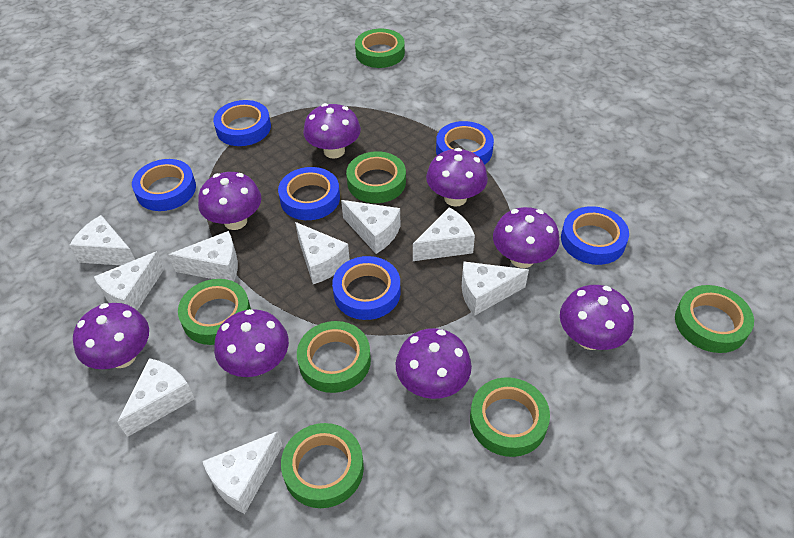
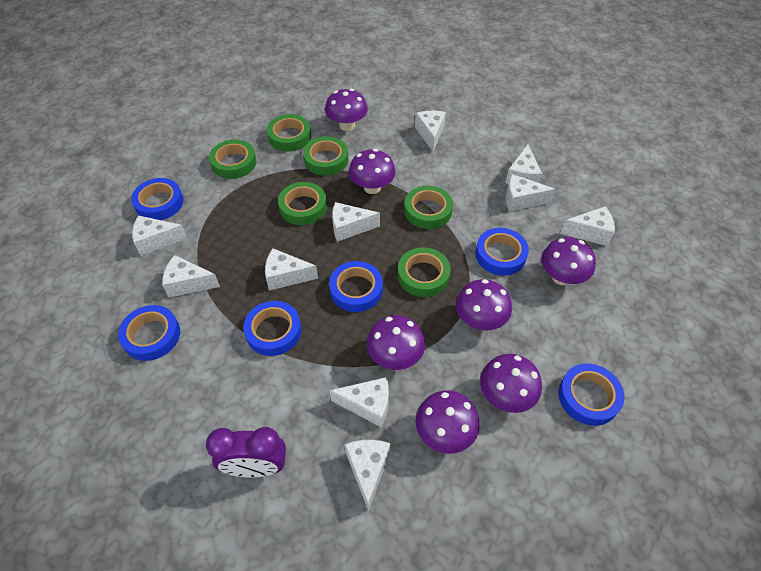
green tape: [178,279,251,345] [281,423,364,508] [297,321,371,393] [346,151,406,203] [355,29,405,68] [470,377,550,457] [675,285,754,353] = 7 -> [209,140,256,179] [267,114,311,152] [278,182,327,225] [303,136,349,176] [398,247,451,297] [404,185,453,229] = 6
purple clock: none = 0 -> [206,427,286,478] = 1
purple mushroom: [73,303,149,369] [198,172,261,230] [214,309,289,377] [303,103,361,159] [396,328,472,399] [426,148,488,207] [493,207,560,268] [560,285,634,350] = 8 -> [325,89,368,131] [349,149,396,194] [367,315,425,370] [415,390,480,454] [456,279,512,330] [480,354,542,413] [541,237,596,285] = 7
white cheese: [69,215,135,265] [94,251,165,310] [117,358,195,437] [168,231,238,282] [202,431,283,514] [295,222,350,284] [341,200,400,254] [413,207,475,261] [462,261,529,316] = 9 -> [132,215,188,256] [162,255,220,298] [265,248,318,291] [330,377,389,427] [332,202,380,242] [345,440,391,511] [415,111,446,152] [505,144,542,184] [506,174,556,212] [560,206,615,246] = 10

